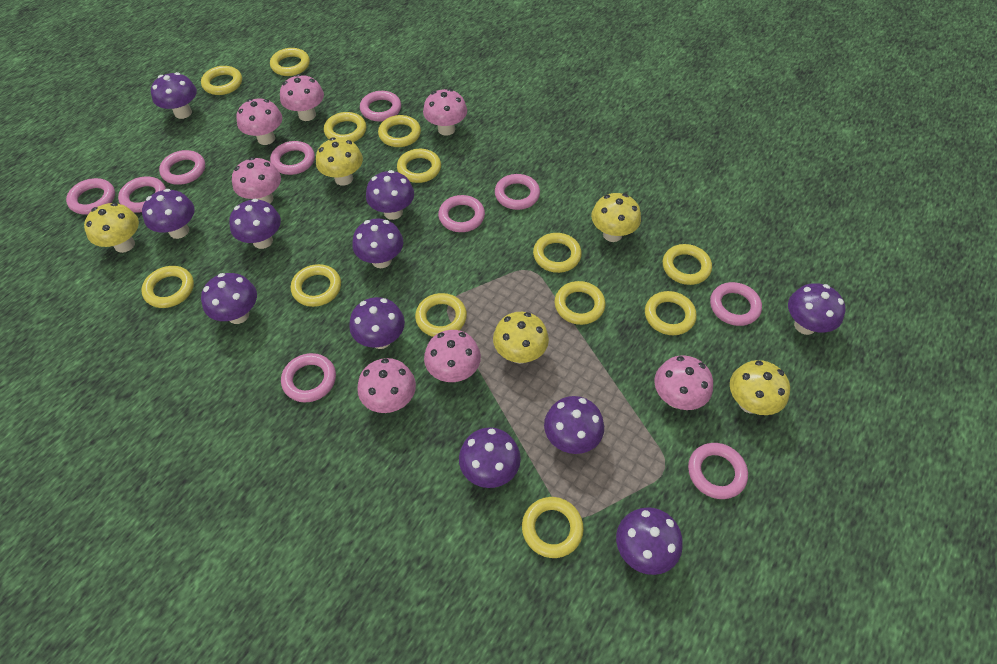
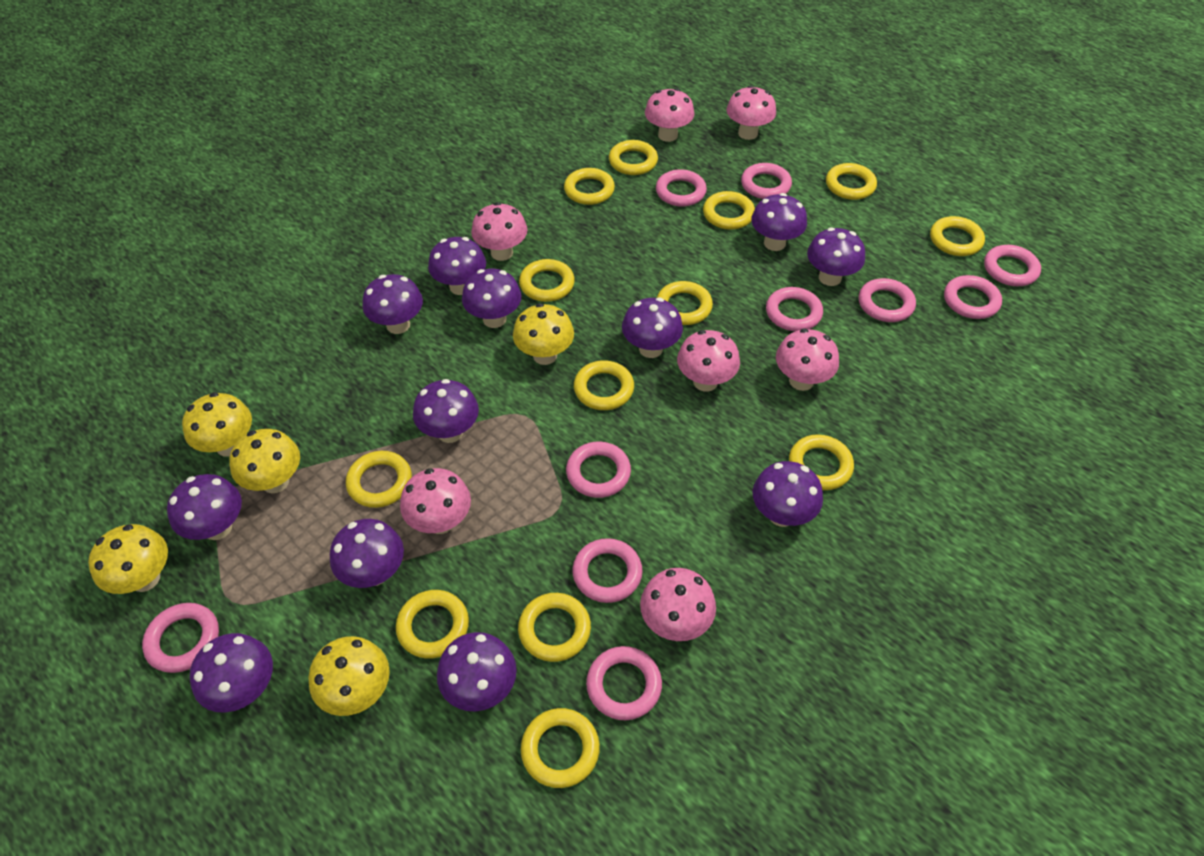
purple mushroom: [142,189,194,239] [151,72,197,119] [201,273,257,324] [229,199,281,249] [349,297,405,349] [352,218,403,268] [366,170,414,220] [459,427,521,488] [544,396,604,454] [616,507,683,575] [788,283,845,335] = 11 -> [167,474,242,540] [190,633,273,713] [330,519,404,588] [363,274,423,334] [413,379,479,443] [428,237,486,295] [437,632,517,711] [462,269,521,328] [622,297,683,358] [751,193,807,251] [752,461,823,527] [807,227,865,286] = 12

